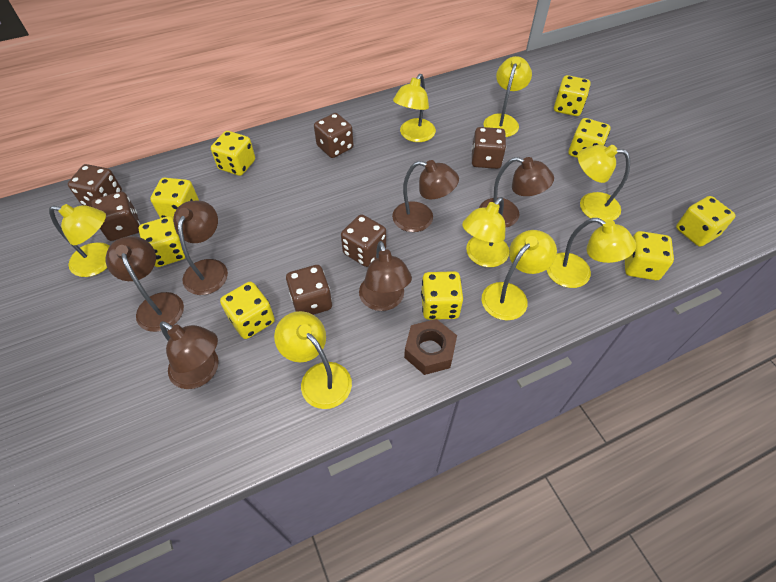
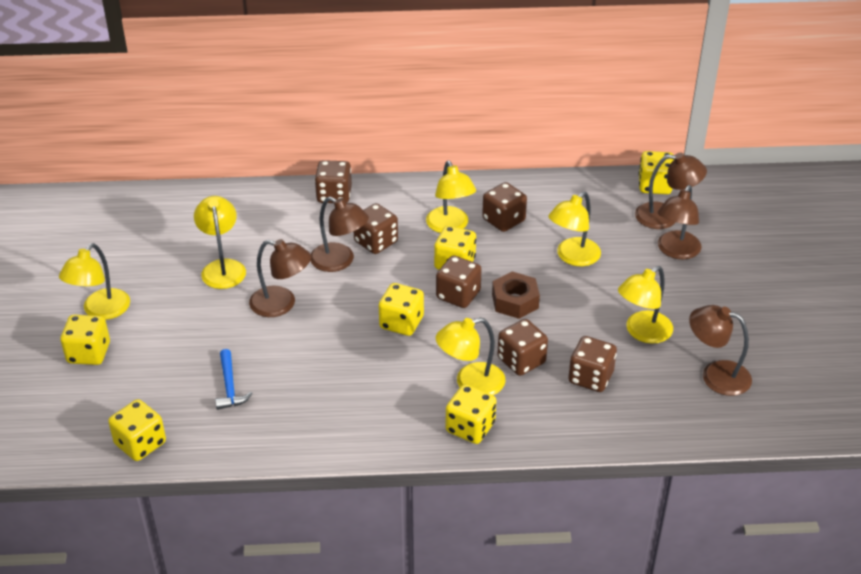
blue hammer: none = 0 -> [215,349,253,410] = 1
brown lamp: [106,236,184,332] [160,321,219,389] [173,201,228,295] [359,241,412,311] [392,160,459,232] [479,157,554,228] = 6 -> [249,239,311,317] [310,197,369,272] [635,153,707,229] [658,185,702,259] [689,305,752,396] = 5
yellow dice: [138,216,185,267] [150,178,199,218] [211,131,255,176] [220,282,275,339] [421,271,463,320] [554,75,591,116] [568,118,610,158] [625,231,674,280] [676,196,736,247] = 9 -> [61,315,110,365] [108,399,166,461] [379,283,424,336] [434,226,476,270] [446,384,496,444] [638,151,674,194] = 6
yellow lamp: [49,204,110,277] [274,311,352,409] [393,74,436,142] [462,197,509,267] [482,230,557,321] [483,56,532,137] [547,218,636,288] [578,145,630,222] = 8 -> [59,243,130,320] [194,196,246,289] [426,160,476,233] [436,318,505,395] [549,192,601,266] [618,266,673,344] = 6

